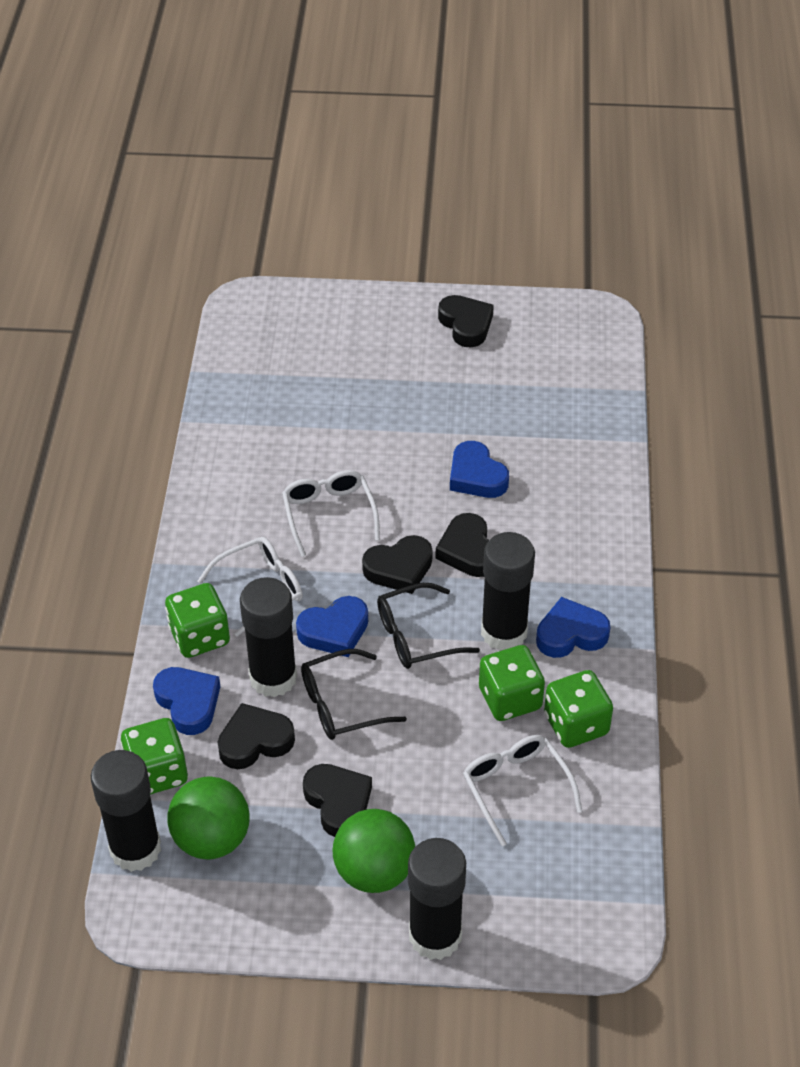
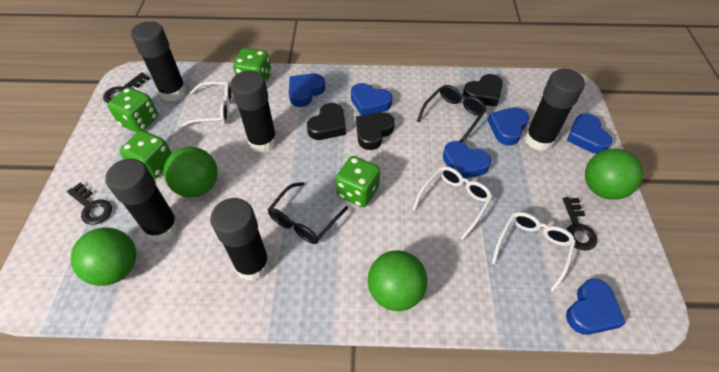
black glue stick: [91,750,161,872] [240,577,297,697] [408,838,466,960] [481,532,535,651] = 4 -> [106,159,179,242] [131,21,187,102] [210,198,270,281] [231,71,277,153] [524,69,585,151] = 5
black heart: [218,703,295,769] [303,764,372,837] [362,535,433,594] [435,513,489,577] [438,295,494,347] = 5 -> [307,103,346,140] [356,112,395,150] [463,74,503,107] = 3
black key: none = 0 -> [67,182,112,225] [103,72,150,103] [563,197,597,251] = 3
blue heart: [153,667,220,735] [296,596,368,657] [450,441,509,498] [536,597,610,658] = 4 -> [289,73,325,107] [351,83,392,116] [443,141,491,178] [488,107,529,145] [566,279,626,335] [567,113,612,154] = 6
green ball: [167,776,250,859] [332,809,415,893] = 2 -> [71,227,136,286] [163,147,218,198] [368,250,427,311] [585,149,643,200] = 4

